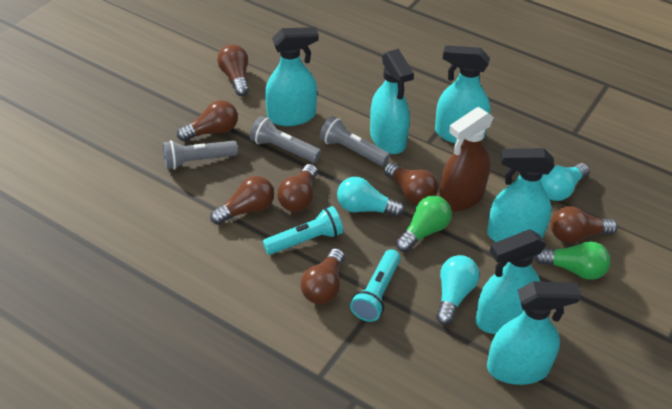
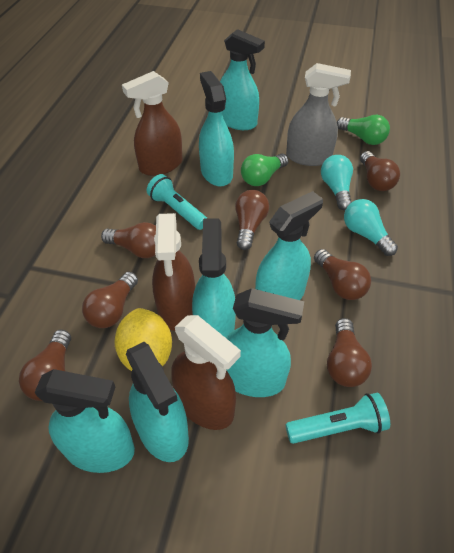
brown spray bottle: [439,107,494,211] = 1 -> [122,71,182,176] [152,213,195,331] [171,315,241,430] = 3
grey flashlight: [163,140,238,170] [250,116,321,163] [320,116,390,166] = 3 -> none = 0
grey spray bottle: none = 0 -> [286,63,351,166] = 1
turquoise light bulb: [337,177,405,217] [436,255,479,325] [541,163,590,201] = 3 -> [321,155,353,210] [344,199,398,256] = 2
turquoise spray bottle: [265,27,318,126] [370,49,414,154] [435,45,490,143] [476,230,547,334] [487,148,554,242] [487,281,581,385] = 6 -> [35,369,135,473] [126,342,189,462] [192,218,236,337] [199,71,234,187] [220,29,265,130] [225,288,304,397] [255,191,323,300] = 7
yellow lemon: none = 0 -> [115,308,172,371] = 1

